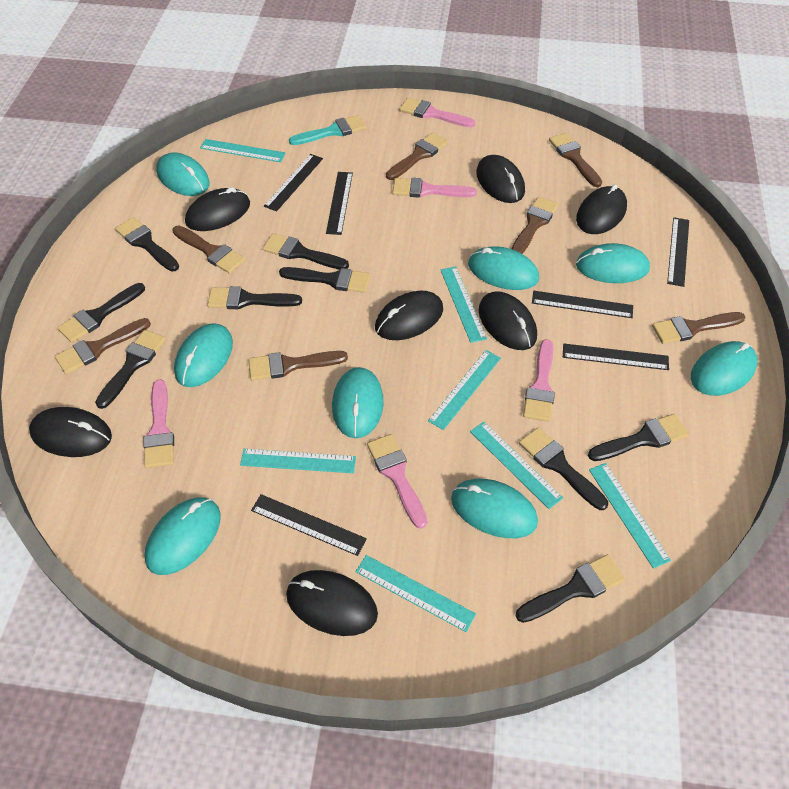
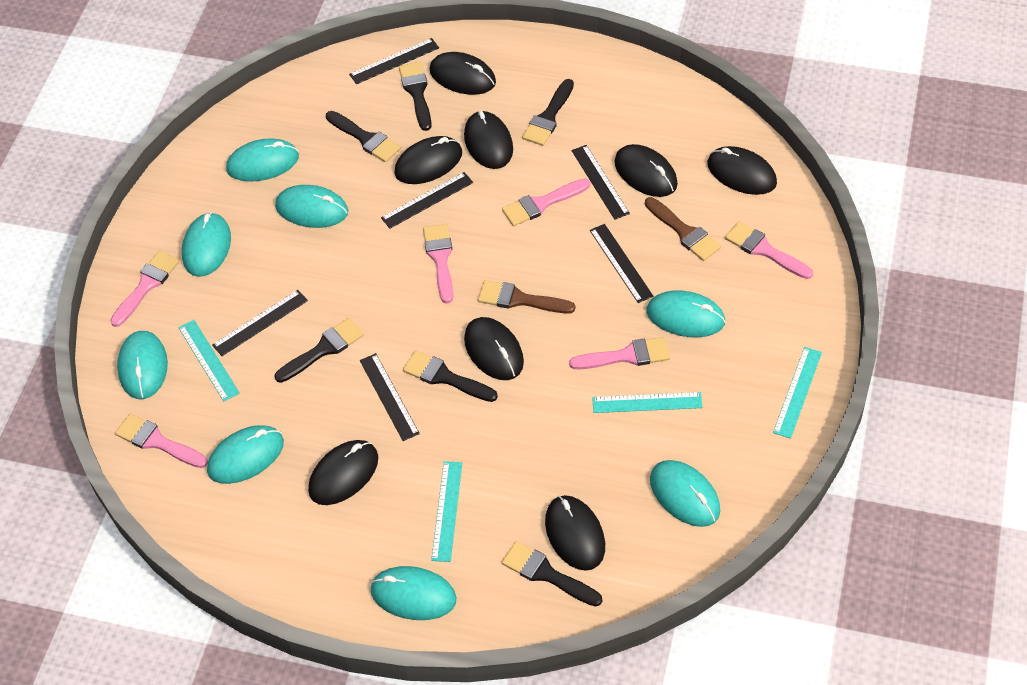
black brush: [57,283,145,343] [95,330,166,409] [115,217,179,271] [207,286,302,309] [263,233,349,270] [279,267,370,293] [516,554,625,623] [519,427,608,510] [588,414,689,461] = 9 -> [275,318,364,383] [326,111,401,162] [399,62,432,131] [403,351,498,402] [502,541,602,607] [522,79,574,146] = 6
black mouse: [29,407,112,457] [185,187,250,231] [286,570,378,636] [375,291,443,340] [476,155,525,203] [479,291,537,350] [576,184,627,234] = 7 -> [308,440,378,505] [394,136,462,184] [430,52,496,95] [464,111,513,169] [464,317,524,380] [545,495,605,571] [615,144,678,197] [707,146,777,195] = 8
brown brush: [55,318,151,374] [172,226,245,274] [248,351,348,380] [386,132,448,180] [512,196,558,254] [549,133,602,187] [652,312,745,344] = 7 -> [478,280,575,314] [645,197,721,261] = 2
pink brush: [143,379,174,468] [367,434,427,529] [392,178,477,197] [400,98,475,127] [523,339,555,422] = 5 -> [110,251,179,327] [115,414,208,468] [423,224,453,303] [502,179,590,226] [569,337,670,369] [725,221,813,279] = 6
turquoise brush: [289,115,367,145] = 1 -> none = 0
turquoise ruler: [200,139,286,162] [240,449,356,473] [356,555,476,632] [428,350,501,430] [441,266,487,343] [470,422,563,509] [589,463,671,569] = 7 -> [178,320,240,402] [431,461,462,562] [592,392,703,413] [773,347,822,439] = 4

